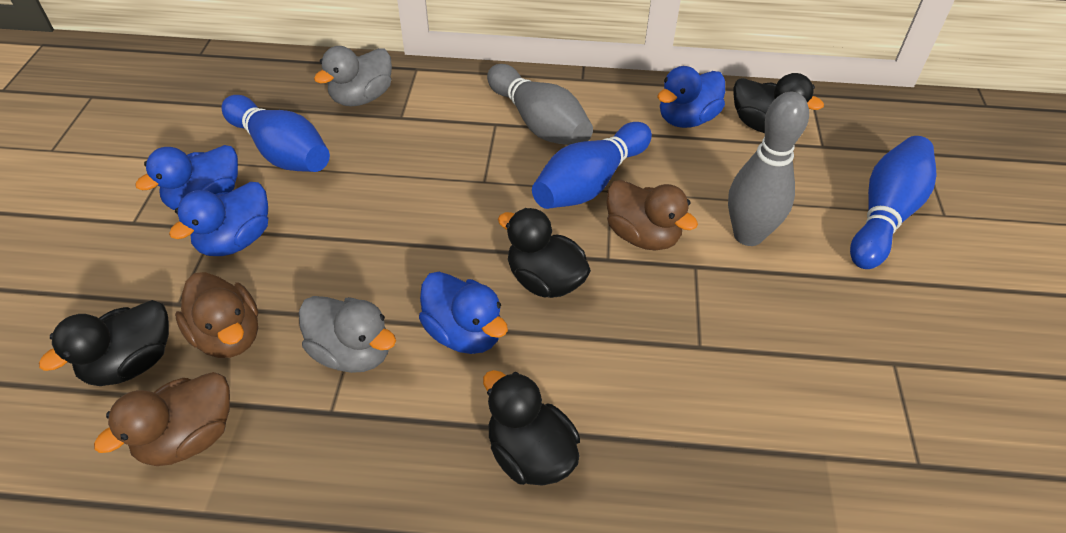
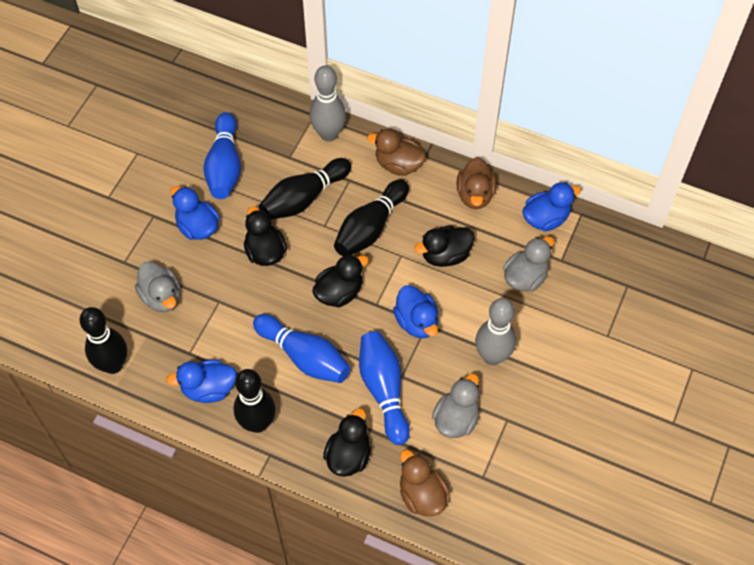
black bowling pin: none = 0 -> [80,307,127,374] [233,369,276,433] [259,158,351,219] [334,179,409,256] = 4
grey duck: [299,296,396,373] [314,46,392,106] = 2 -> [135,261,180,312] [432,374,480,438] [503,237,554,291] = 3

